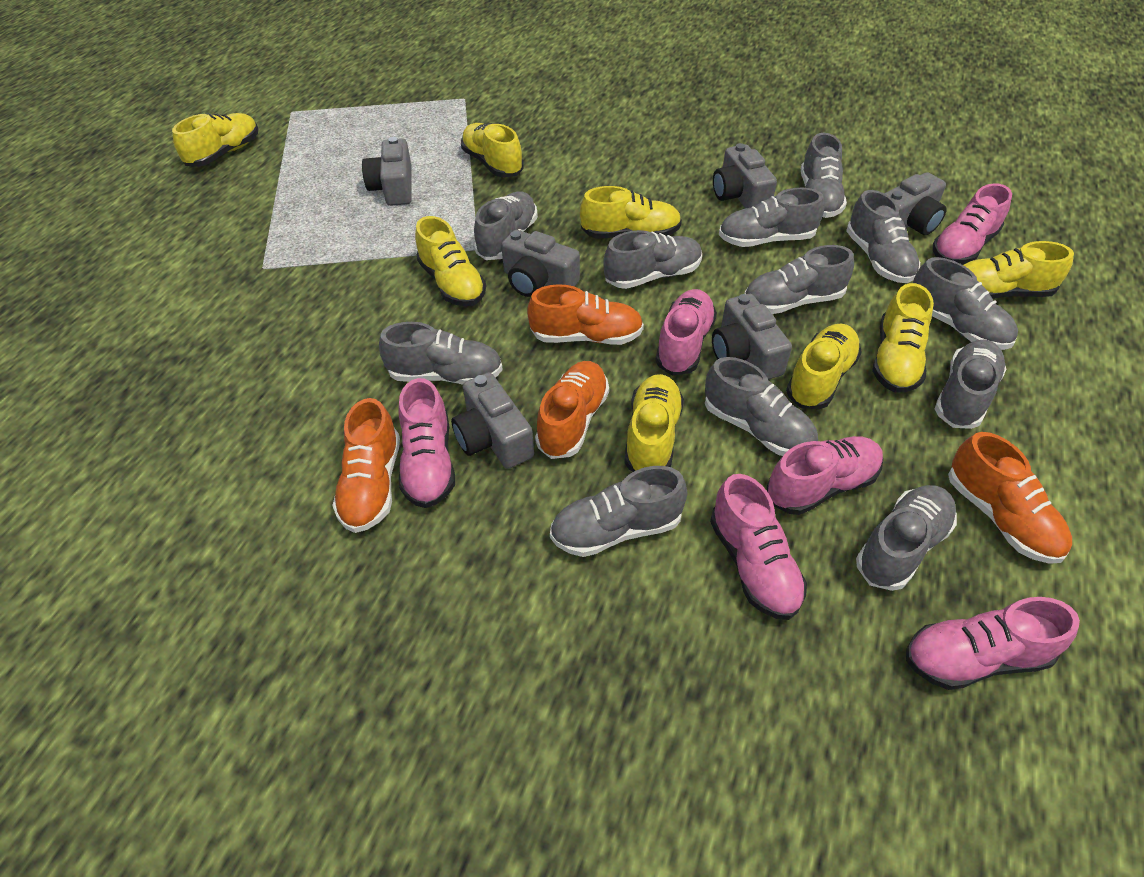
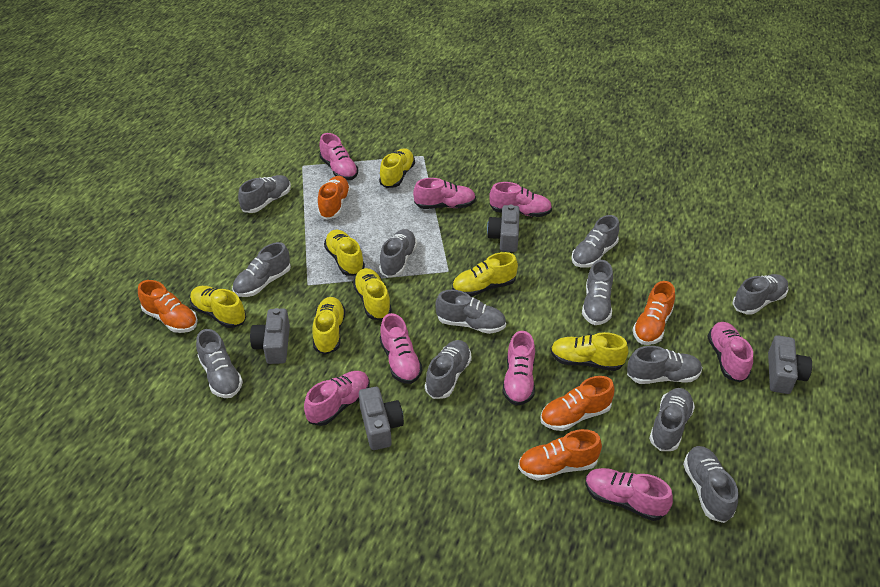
grey camera: [362,137,412,206] [451,372,534,469] [501,230,580,297] [712,294,792,380] [713,143,777,208] [884,172,947,235] = 6 -> [250,308,290,364] [359,387,404,450] [487,205,520,252] [768,335,812,394] = 4
orange shoe: [332,398,400,533] [527,284,644,345] [535,361,609,459] [948,432,1072,564] = 4 -> [138,280,198,333] [318,176,351,219] [518,429,602,481] [540,376,615,431] [632,281,675,345] = 5
pink shoe: [398,378,455,508] [655,289,717,375] [710,474,807,620] [766,436,883,515] [906,597,1080,690] [933,183,1012,265] = 6 -> [304,371,370,426] [319,133,358,180] [380,313,423,384] [413,178,476,209] [489,182,552,217] [502,331,535,406] [585,468,673,521] [707,322,753,382] = 8
yellow shoe: [172,113,259,167] [415,216,486,306] [461,123,524,177] [580,186,682,238] [624,374,684,472] [786,323,862,409] [872,283,934,393] [963,241,1074,299] = 8 -> [190,286,246,328] [312,297,346,355] [324,230,365,276] [353,268,392,320] [379,148,415,188] [452,252,518,297] [550,332,628,371] = 7

